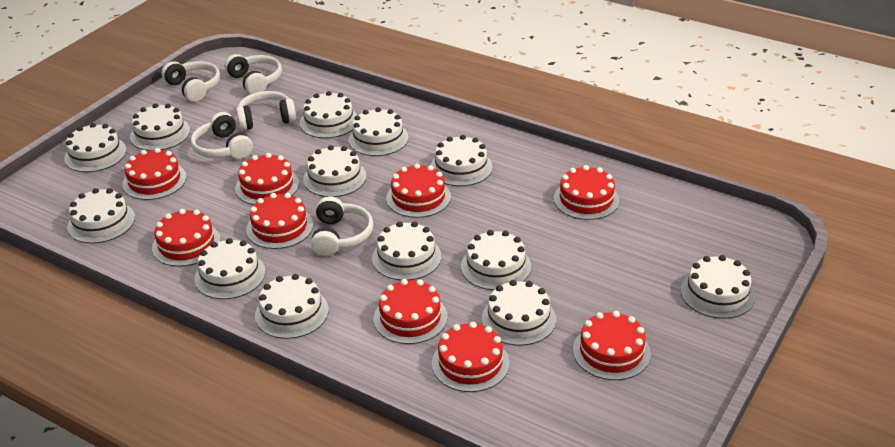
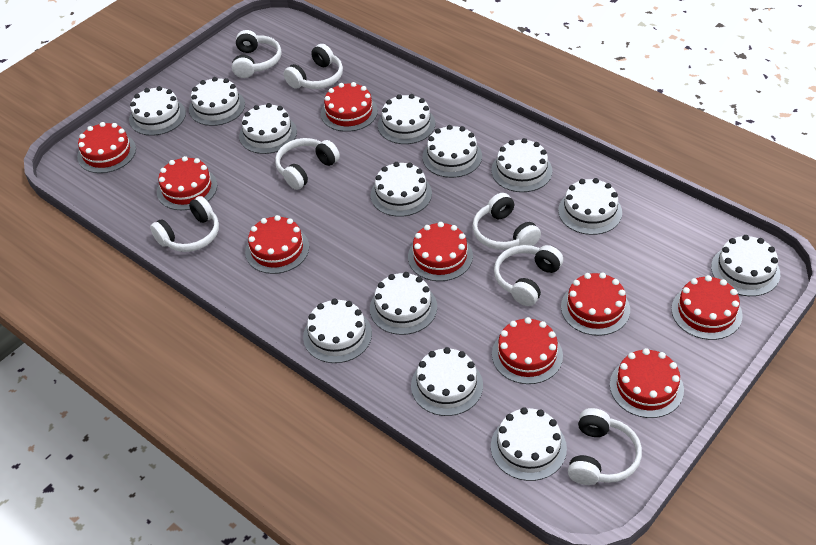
white headphones: [162,61,220,102] [191,112,253,159] [225,54,282,94] [236,91,296,131] [311,196,373,256] = 5 -> [150,196,219,252] [232,30,281,78] [275,138,340,190] [284,44,343,89] [472,193,541,250] [494,245,563,306] [568,408,642,485] = 7

